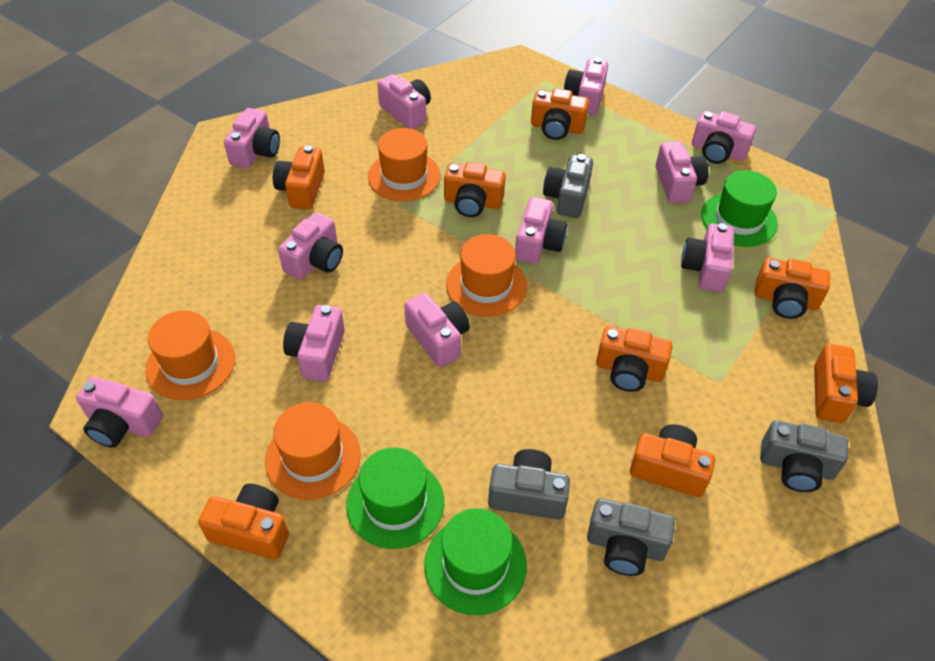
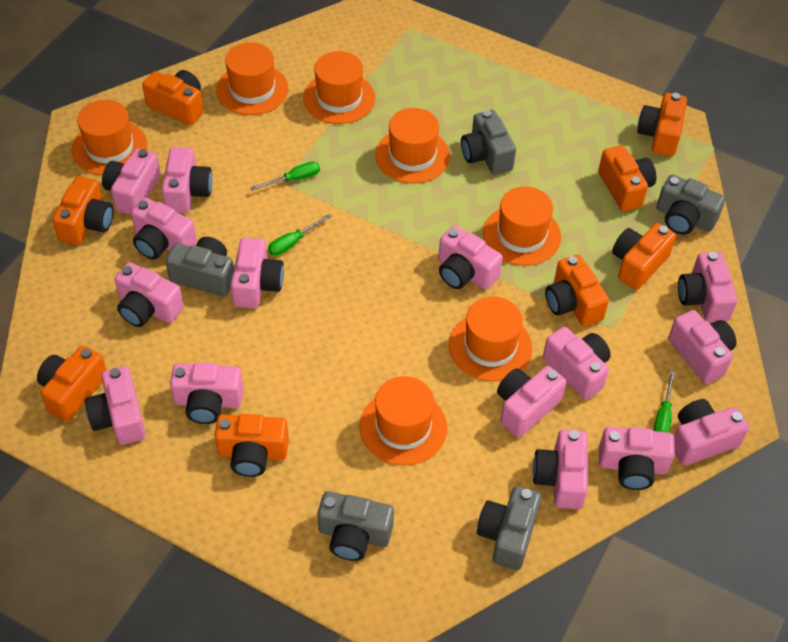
green hat: [346,447,444,549] [424,508,527,615] [701,170,778,247] = 3 -> none = 0
green screwdriver: none = 0 -> [250,161,320,191] [268,214,332,256] [653,370,675,433] = 3
grey camera: [488,449,570,520] [543,154,593,218] [587,498,675,576] [760,420,848,492] = 4 -> [165,237,234,297] [317,491,394,561] [461,110,516,175] [477,486,541,570] [656,174,725,235] = 5
orange hat: [145,310,235,400] [265,402,361,500] [368,128,441,201] [446,234,527,317] = 4 -> [72,100,148,175] [216,42,288,115] [303,51,375,124] [360,376,447,465] [375,108,450,183] [449,296,532,382] [483,186,561,266] = 7
pink camera: [76,377,163,448] [224,108,280,168] [278,212,343,280] [283,305,345,382] [377,74,431,129] [404,293,470,367] [515,197,568,264] [564,58,608,115] [656,141,709,203] [681,223,734,293] [692,111,756,164] = 11 -> [85,366,146,445] [102,148,161,215] [115,262,184,327] [131,198,197,260] [161,147,212,213] [170,362,243,424] [231,238,284,308] [438,226,503,290] [497,366,566,437] [532,429,588,509] [543,327,611,400] [599,426,675,490] [668,310,736,384] [674,399,749,466] [678,252,738,323] = 15

